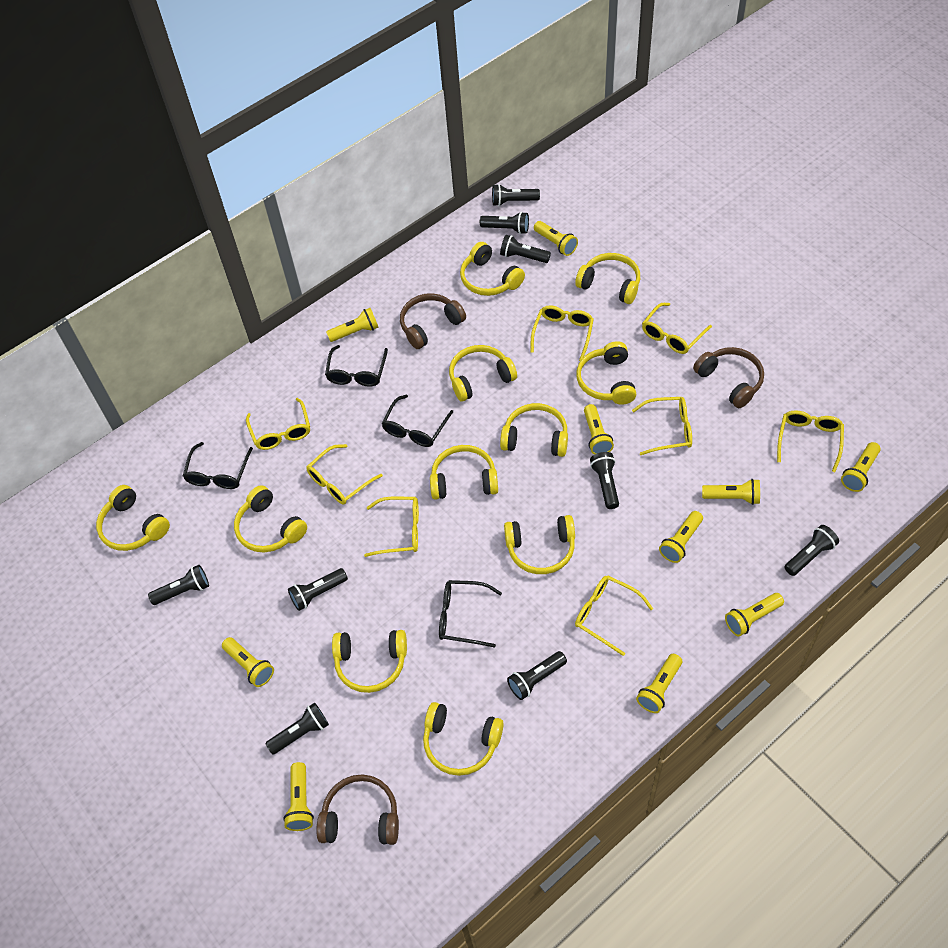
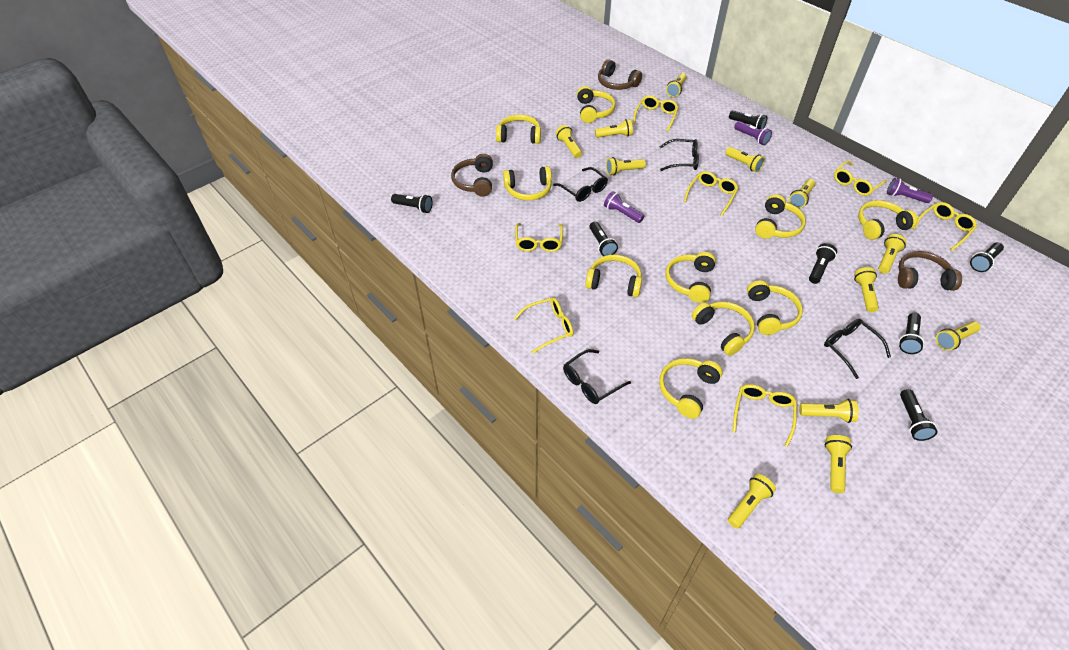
black flashlight: [148,565,209,605] [265,703,329,755] [288,568,348,611] [480,212,529,234] [492,184,540,206] [500,235,551,263] [507,651,567,700] [590,452,619,509] [784,525,839,576] = 9 -> [391,194,433,213] [589,221,618,256] [729,110,767,129] [809,243,837,284] [899,313,924,354] [900,389,938,441] [970,242,1004,272] = 7
purple flashlight: none = 0 -> [604,191,644,223] [734,121,772,145] [887,178,933,203] = 3
yellow flashlight: [222,637,274,687] [283,762,314,831] [326,308,379,342] [534,221,578,256] [584,404,614,455] [636,654,682,713] [659,511,703,563] [702,479,760,505] [725,593,784,636] [841,442,881,492] = 10 -> [556,125,582,158] [595,119,633,138] [606,157,646,175] [666,73,687,97] [726,147,765,172] [728,474,776,529] [789,179,815,208] [799,399,859,423] [825,435,852,493] [854,267,879,312] [878,234,906,274] [936,321,981,351] = 12
yellow glasses: [246,398,310,450] [306,444,383,505] [364,497,419,557] [531,305,594,361] [575,576,653,656] [632,397,692,455] [642,303,712,354] [777,410,844,472] = 8 -> [514,297,573,353] [515,223,563,252] [633,95,679,132] [684,171,738,216] [733,384,797,447] [834,161,887,196] [913,202,977,251] = 7
yellow headphones: [96,485,170,551] [234,485,307,552] [332,630,407,693] [423,702,504,776] [430,445,498,500] [449,345,517,401] [460,242,525,296] [500,403,568,457] [504,515,575,574] [575,253,640,304] [576,341,637,405] = 11 -> [496,114,541,144] [503,166,552,201] [577,86,615,123] [585,254,642,297] [659,358,723,419] [666,252,716,303] [692,302,755,356] [747,280,803,335] [755,194,806,239] [858,200,918,240] = 10

